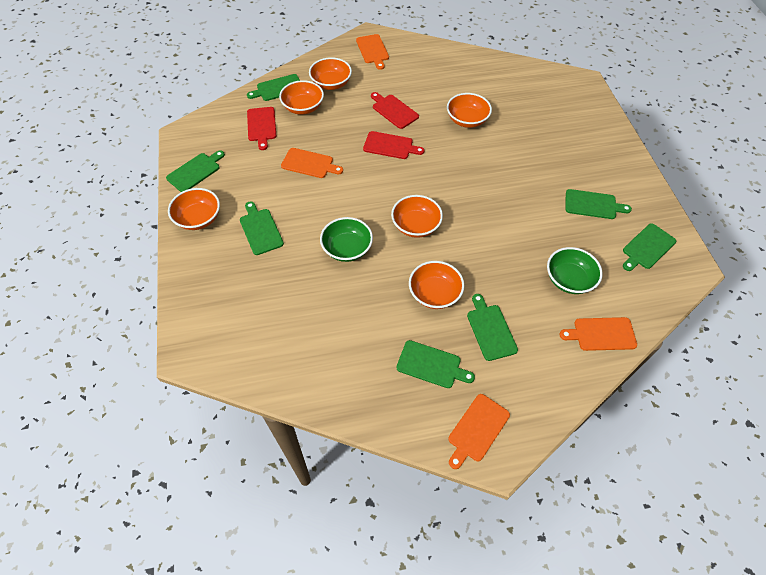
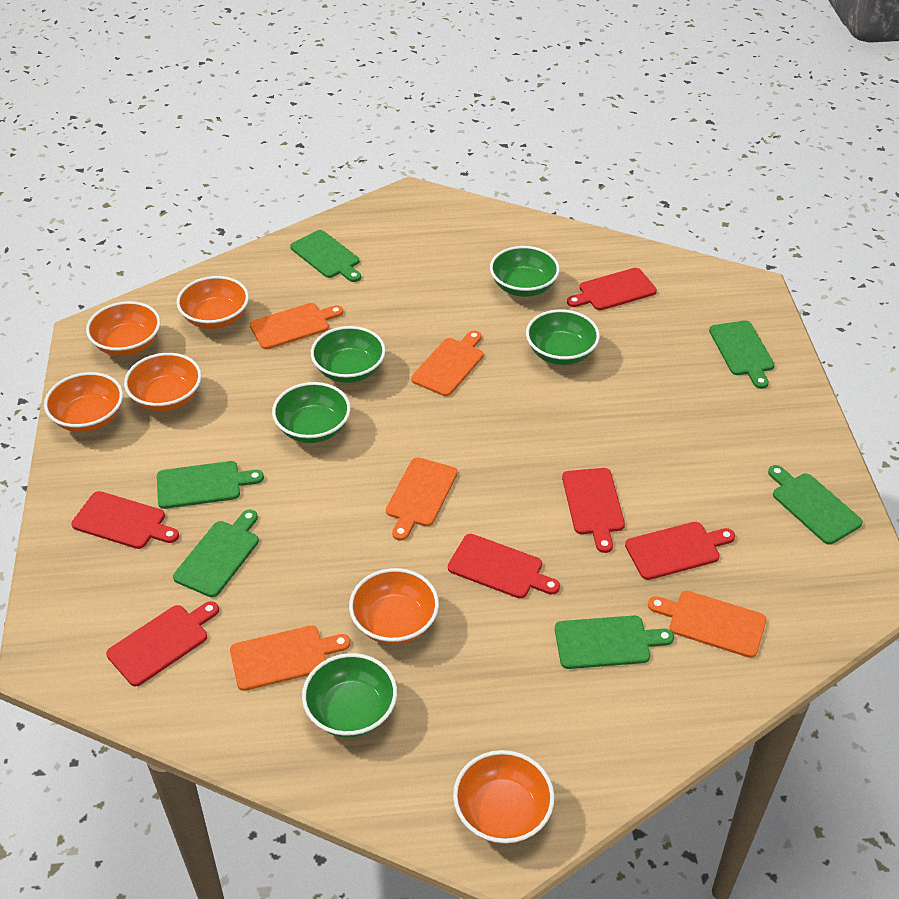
green bowl: [320,217,373,262] [547,247,603,294] = 2 -> [272,382,351,443] [302,653,397,737] [311,326,386,383] [490,246,560,297] [526,309,600,365] = 5
green cutting board: [166,150,225,192] [240,201,284,255] [247,74,300,101] [396,340,475,388] [467,294,518,361] [565,189,632,219] [623,223,676,271] = 7 -> [157,461,264,509] [173,510,259,597] [290,230,361,282] [555,616,674,669] [709,320,775,389] [768,465,863,544] = 6
orange cutting board: [281,148,343,178] [356,34,389,70] [448,394,510,469] [559,317,637,351] = 4 -> [230,626,350,691] [250,303,343,349] [386,457,458,541] [411,331,483,396] [648,591,767,658] = 5
red cutting board: [247,107,276,150] [363,131,424,159] [371,92,419,129] = 3 -> [71,491,179,549] [106,601,219,687] [448,534,560,598] [562,468,625,553] [567,268,657,310] [625,522,735,580] = 6

